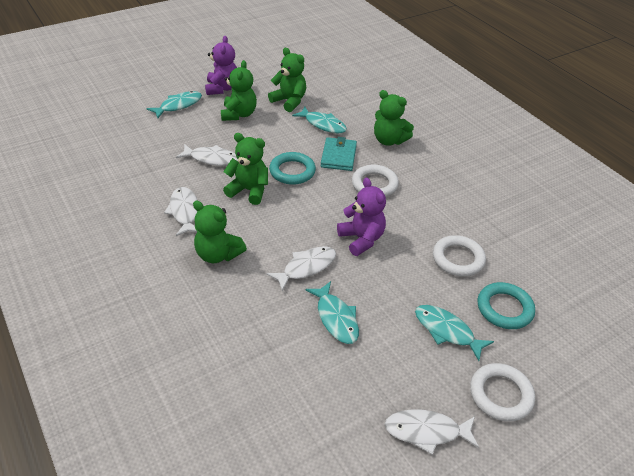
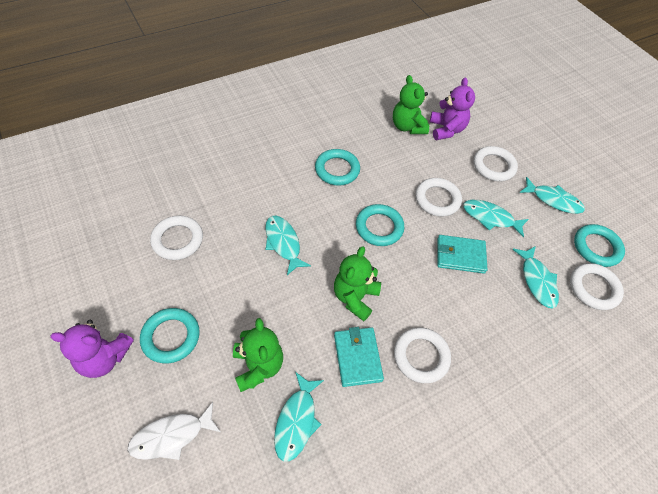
green teddy bear: [193,201,247,263] [221,60,257,121] [223,133,268,205] [268,48,306,112] [374,90,414,146] = 5 -> [233,318,283,392] [334,246,381,321] [393,75,429,134] = 3
turquoise fish: [146,91,202,118] [292,106,347,133] [305,281,359,344] [415,305,494,361] = 4 -> [265,216,311,275] [274,372,324,462] [463,200,529,238] [512,246,559,309] [519,177,585,214] = 5
turquoise ring: [269,152,316,185] [478,282,535,329] = 2 -> [140,308,200,363] [315,149,360,186] [356,204,404,246] [574,224,625,267] = 4
turquoise wallet: [321,137,357,171] = 1 -> [334,327,384,387] [437,235,487,274] = 2
white fish: [164,187,198,236] [176,144,238,166] [266,246,336,291] [384,410,479,455] = 4 -> [127,402,221,460] = 1
white ring: [352,165,399,197] [433,235,486,277] [470,363,535,422] = 3 -> [150,215,203,260] [394,327,451,383] [416,178,462,217] [474,146,518,181] [570,263,624,310] = 5

